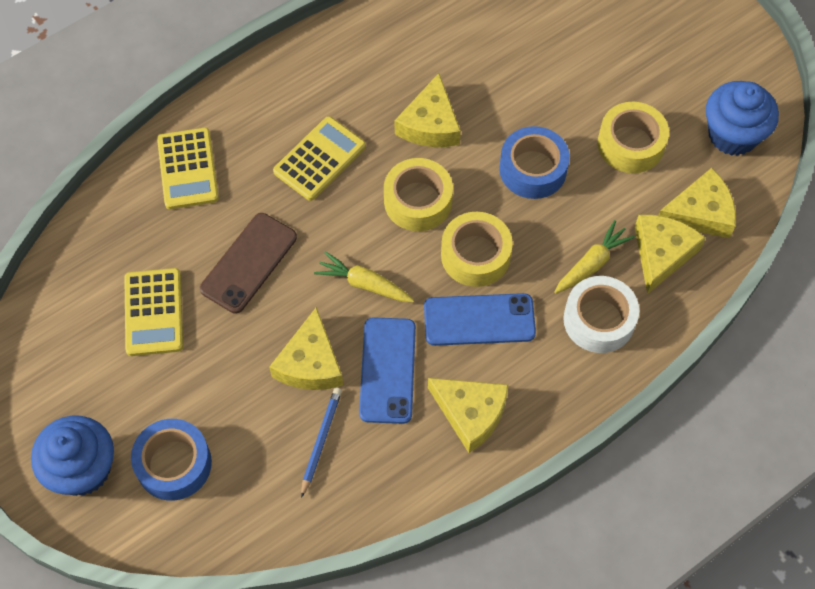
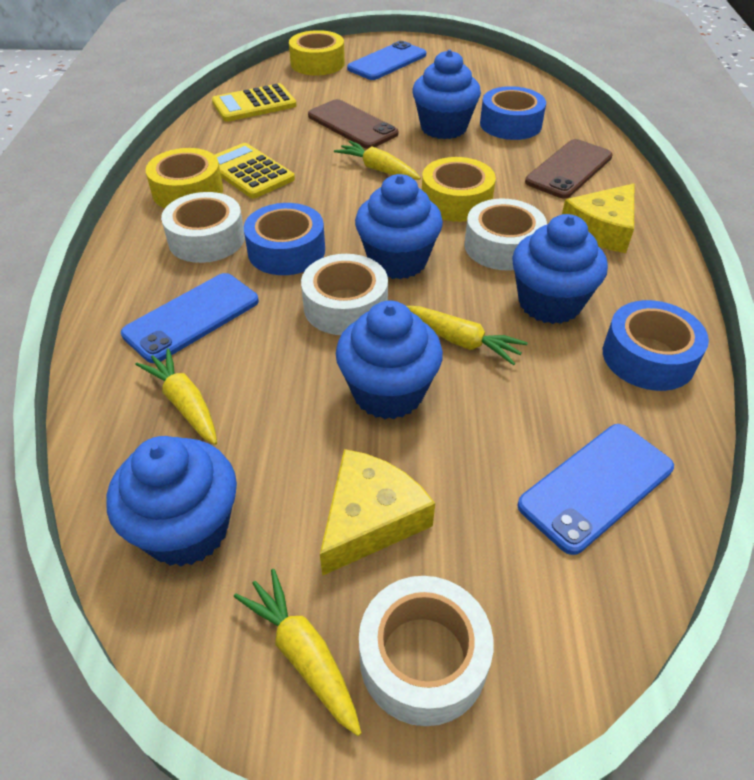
blue cupcake: [31,416,114,496] [706,81,779,156] = 2 -> [107,436,237,567] [336,301,443,419] [355,174,443,279] [412,49,481,139] [512,214,608,324] = 5
blue pencil: [301,388,342,498] = 1 -> none = 0
blue phone: [359,317,416,424] [424,293,536,346] = 2 -> [121,273,259,363] [347,41,426,80] [517,424,674,555] = 3
blue tape: [131,419,212,501] [499,126,570,199] = 2 -> [244,203,325,275] [480,86,546,140] [603,300,709,391] = 3
brown phone: [200,213,297,314] = 1 -> [308,99,398,149] [525,139,613,198] = 2
white tape: [563,276,639,353] = 1 -> [161,192,245,263] [301,254,388,335] [359,576,493,726] [464,199,547,270] = 4
yellow calculator: [124,268,183,356] [157,128,219,209] [273,116,366,201] = 3 -> [212,83,297,122] [215,143,295,199] = 2
yellow carrot: [314,251,414,302] [554,220,635,294] = 2 -> [136,348,217,445] [234,569,361,736] [334,141,421,180] [407,306,528,366] = 4
yellow cheese: [269,307,343,390] [394,73,461,147] [428,378,509,453] [635,215,705,294] [658,168,736,238] = 5 -> [320,449,435,576] [562,183,634,253] = 2

